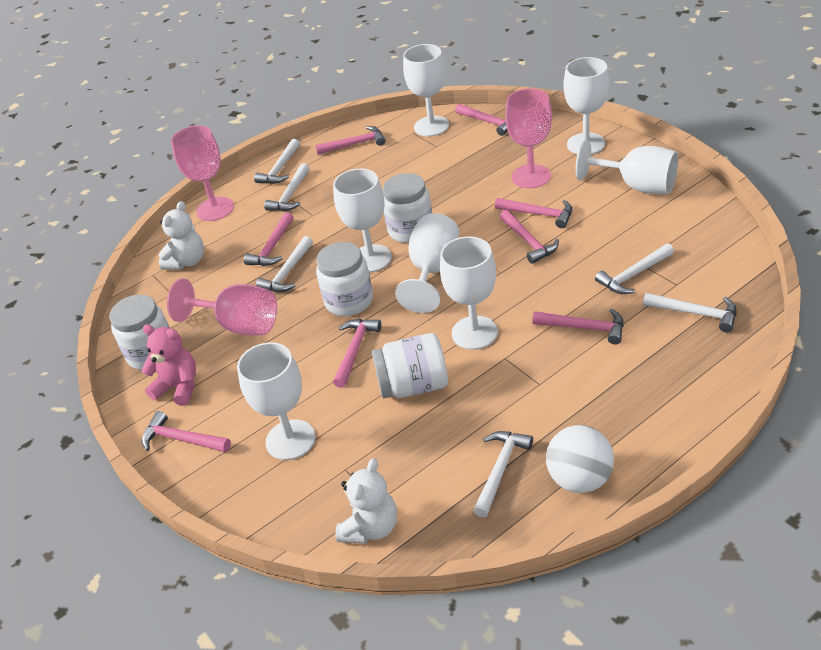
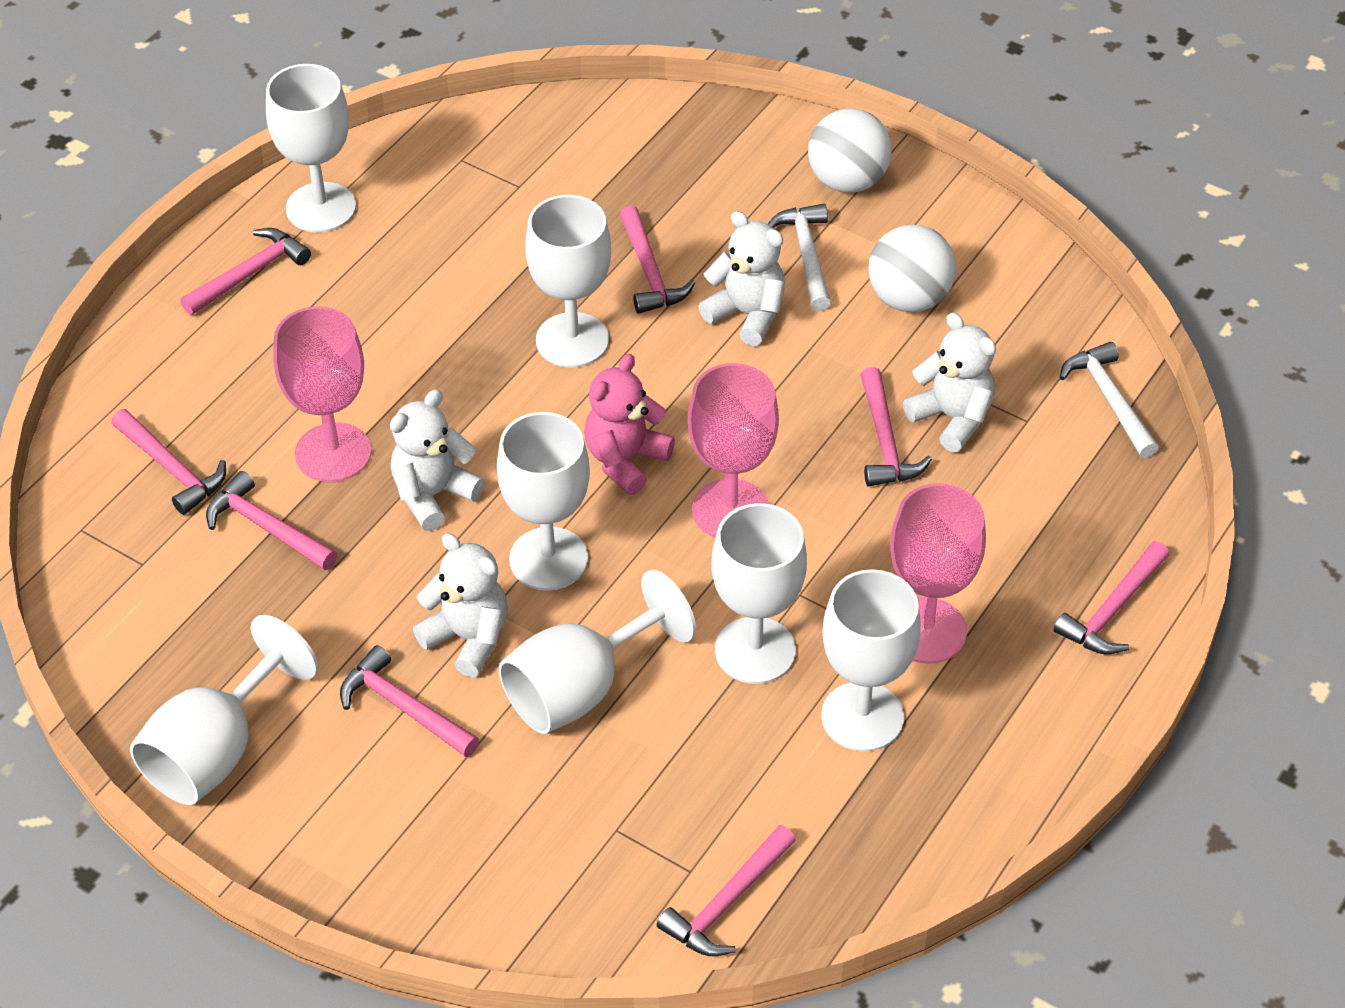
white ball: [546,425,614,493] = 1 -> [808,108,892,193] [868,224,956,312] = 2
white hammer: [254,139,300,184] [256,236,313,292] [264,163,309,211] [473,431,533,517] [595,244,674,294] [643,293,737,332] = 6 -> [768,204,831,311] [1059,342,1159,458] = 2
white jar: [109,295,170,370] [316,242,373,316] [372,333,448,398] [383,173,432,243] = 4 -> none = 0
white teddy bear: [159,201,204,270] [335,458,397,544] = 2 -> [390,389,485,531] [413,533,508,678] [698,211,785,346] [903,312,996,452] = 4

